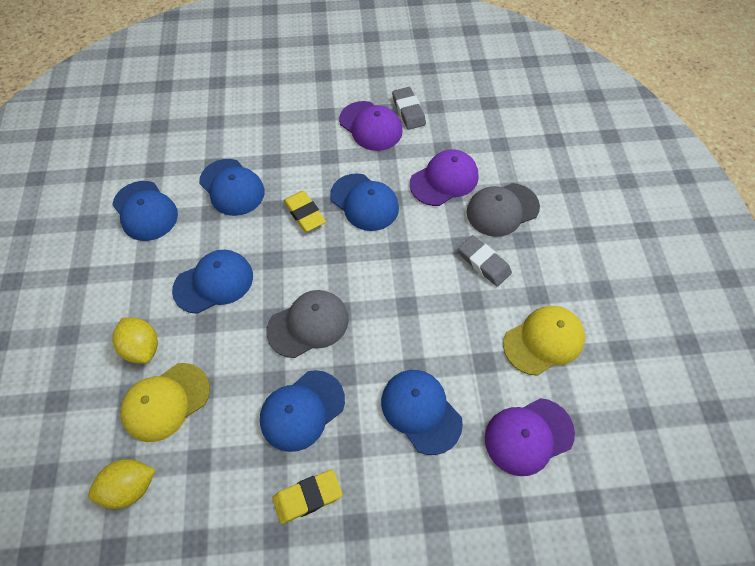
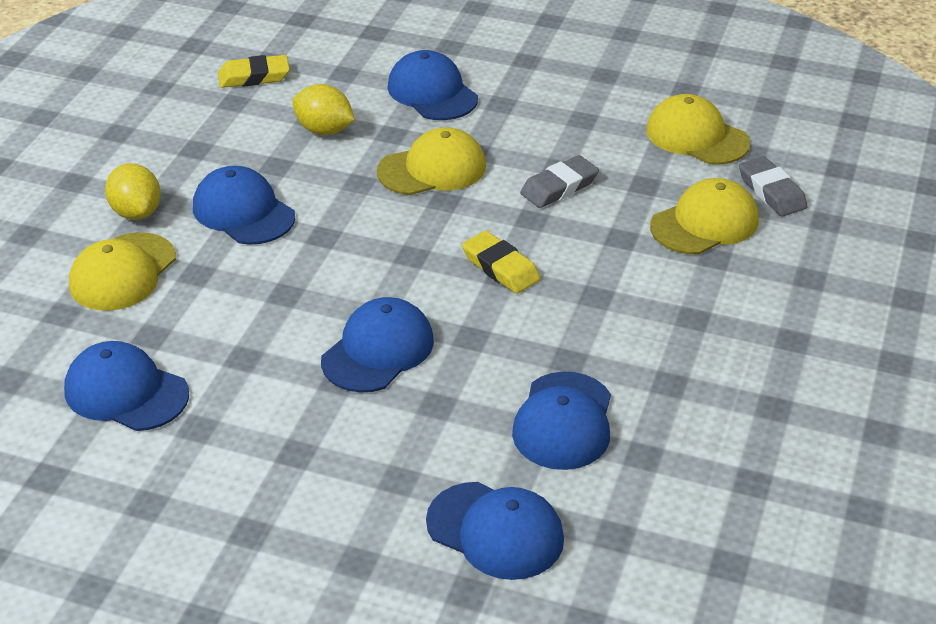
grey cap: [266,290,349,358] [467,183,540,237] = 2 -> none = 0
purple cap: [339,101,403,151] [410,149,478,206] [485,398,575,476] = 3 -> none = 0
yellow cap: [120,363,210,442] [503,306,585,376] = 2 -> [69,232,176,311] [377,127,486,195] [646,94,750,165] [650,178,759,254] = 4

